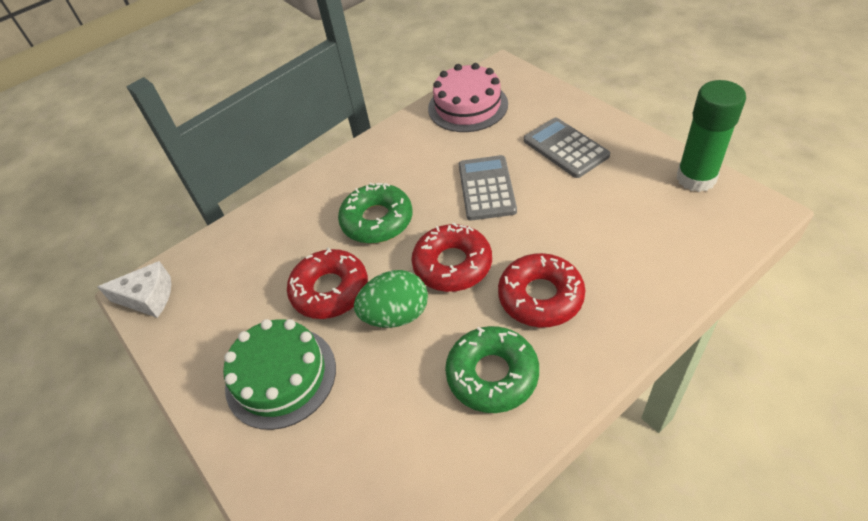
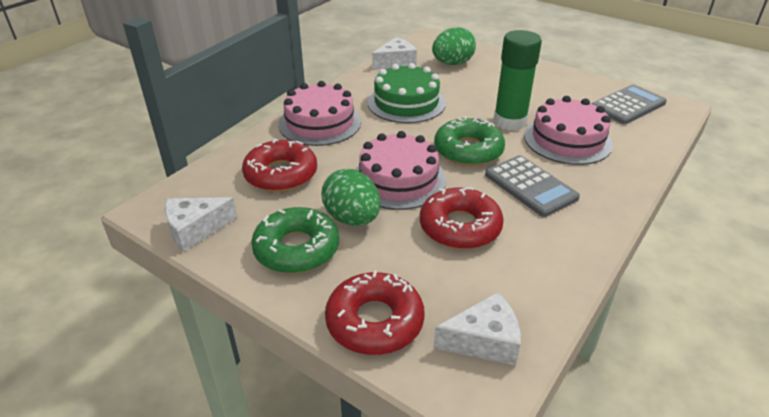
green egg: [354,270,428,328] = 1 -> [322,169,381,226] [432,27,476,65] = 2
pink cake: [428,63,508,132] = 1 -> [278,81,361,146] [355,131,446,210] [524,96,613,165] = 3
white cheese: [97,261,171,318] = 1 -> [165,197,237,252] [372,37,417,70] [434,292,521,366] = 3

